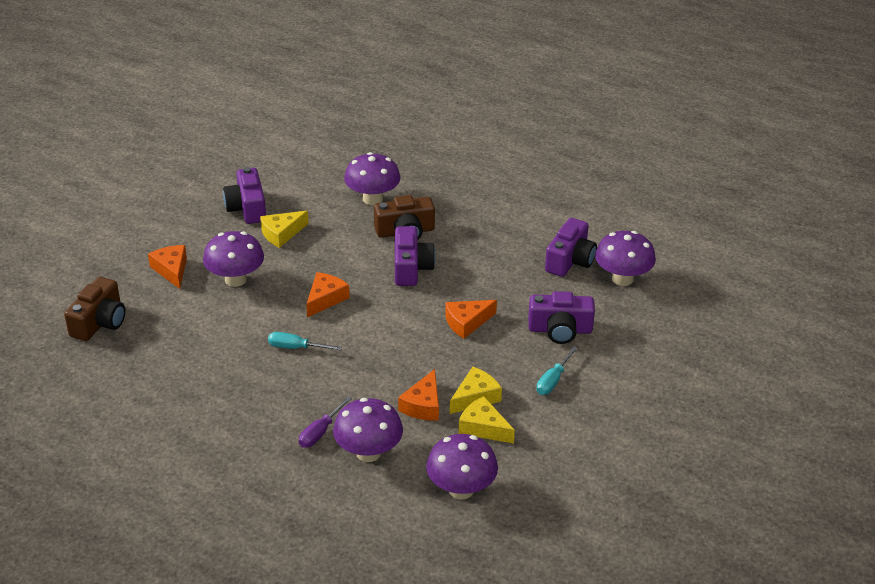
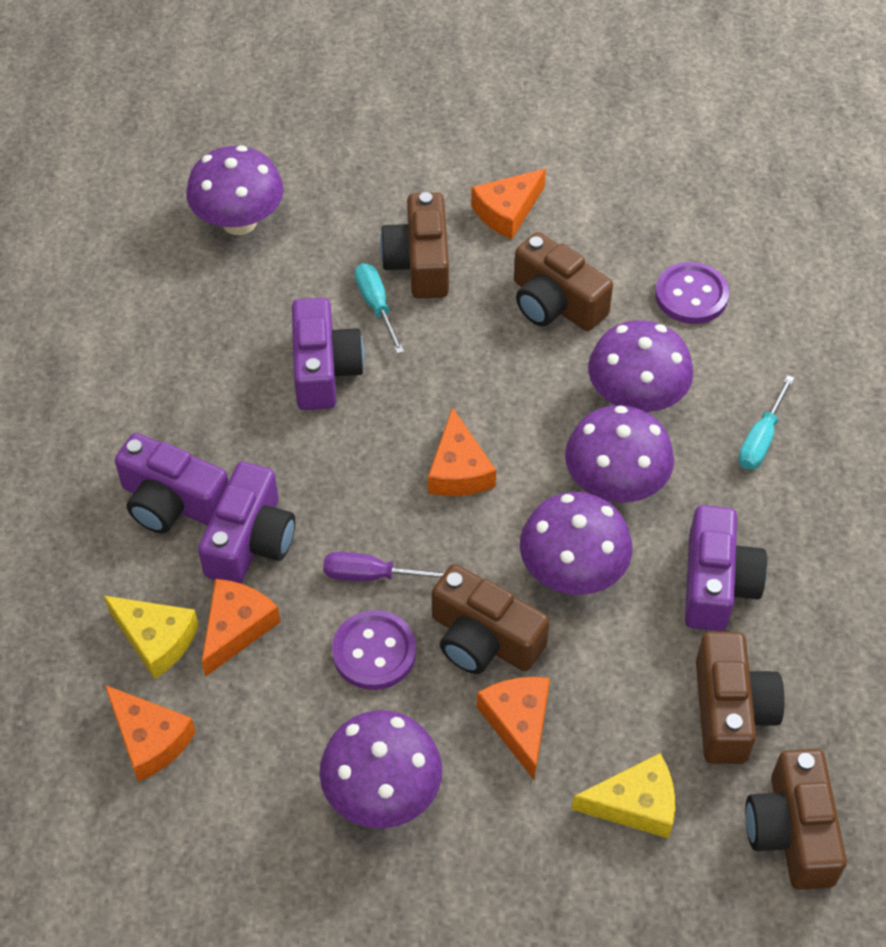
brown camera: [64,277,125,341] [374,195,435,240] = 2 -> [380,192,449,299] [432,564,549,674] [514,232,613,331] [696,632,785,764] [745,749,847,890] = 5
orange cheese: [148,245,187,289] [306,272,350,317] [398,369,439,421] [445,300,497,339] = 4 -> [105,685,196,782] [202,579,280,677] [428,407,496,496] [471,169,546,239] [477,677,550,780] = 5
purple button: none = 0 -> [332,610,416,690] [655,262,729,324] = 2
yellow cheese: [260,211,309,248] [450,367,502,414] [459,396,515,444] = 3 -> [104,596,199,679] [572,753,675,839] = 2

